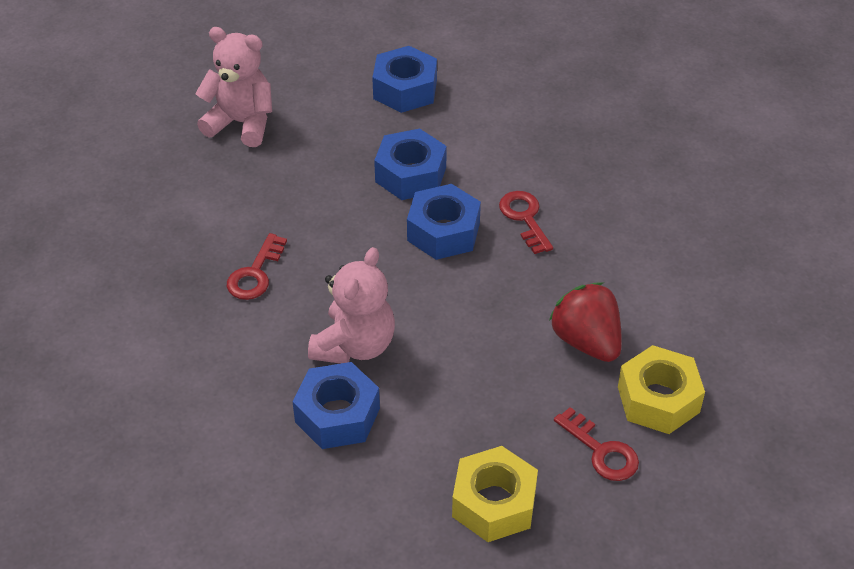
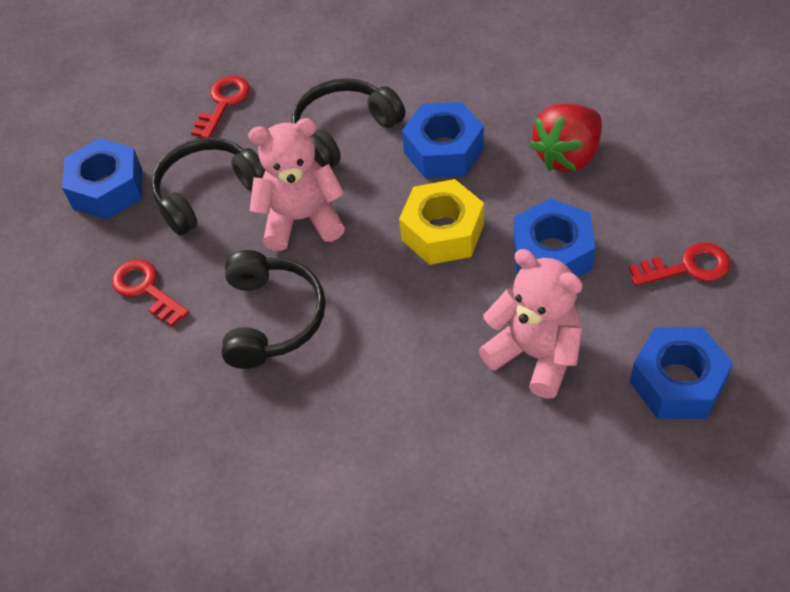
black headphones: none = 0 -> [151,137,265,236] [222,250,326,369] [292,78,405,168] = 3
yellow nut: [452,446,538,542] [618,345,705,434] = 2 -> [399,179,484,265] = 1

